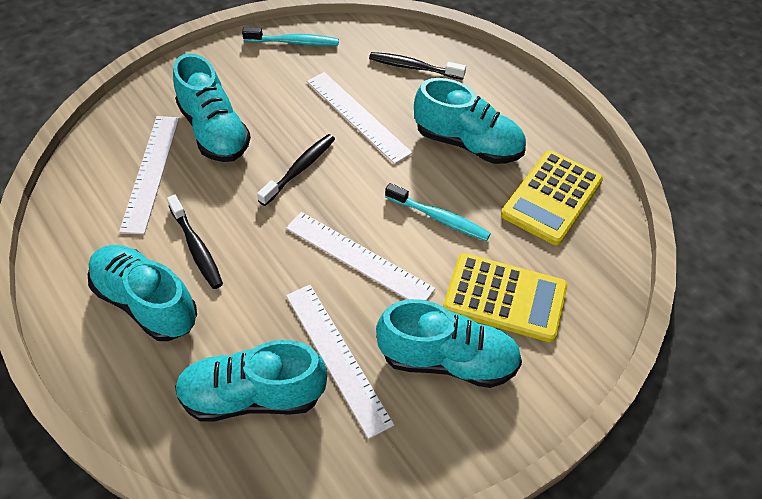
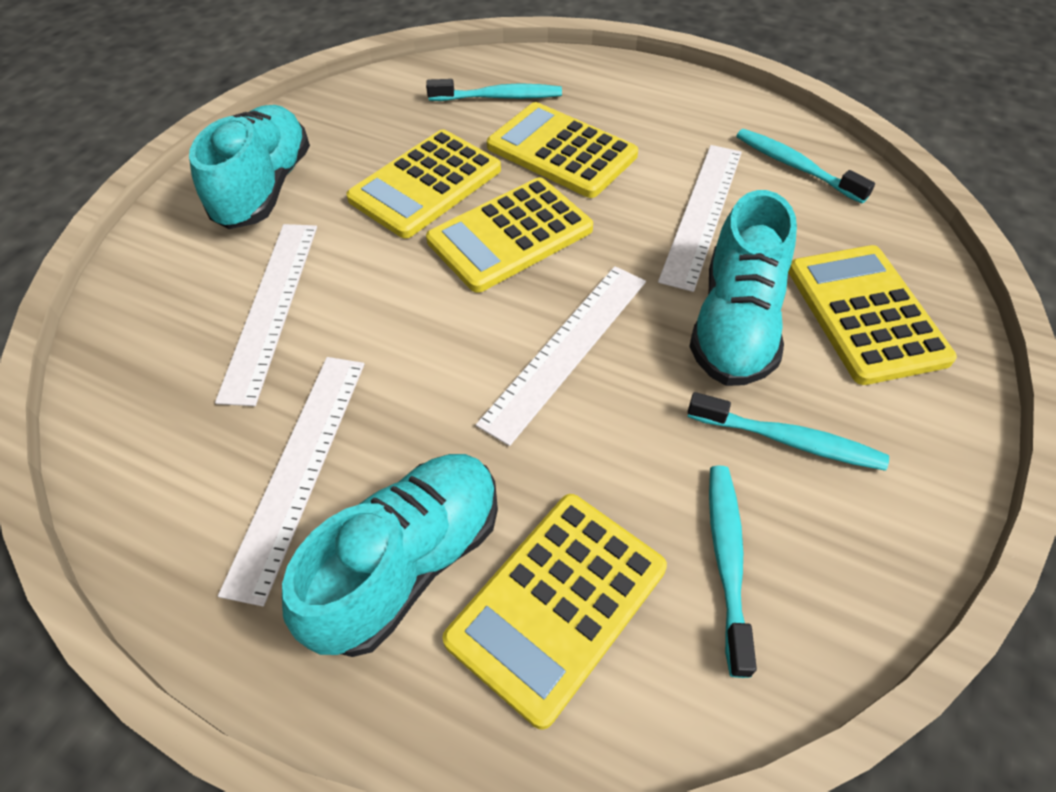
black toothbrush: [167,195,223,289] [257,134,335,206] [369,52,466,80] = 3 -> none = 0
turquoise shoe: [88,245,197,341] [173,53,251,162] [175,340,327,422] [376,299,522,388] [414,78,526,164] = 5 -> [189,105,310,229] [282,454,498,657] [689,190,797,386] = 3
turquoise toothbrush: [242,27,339,46] [385,183,491,241] = 2 -> [426,79,562,101] [687,392,889,471] [709,466,757,678] [736,129,875,203] = 4
yellow calculator: [443,253,568,342] [501,150,603,245] = 2 -> [346,129,501,238] [426,177,593,293] [442,494,667,730] [487,102,638,198] [788,245,957,385] = 5

